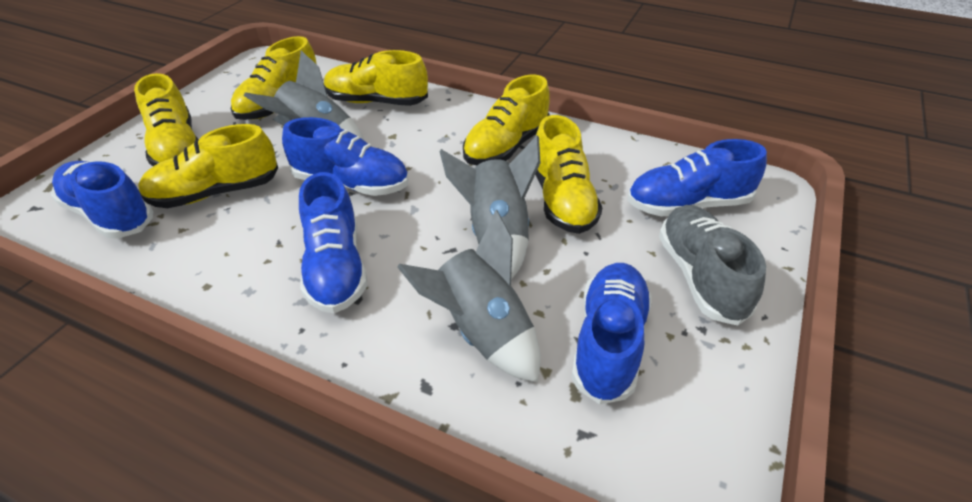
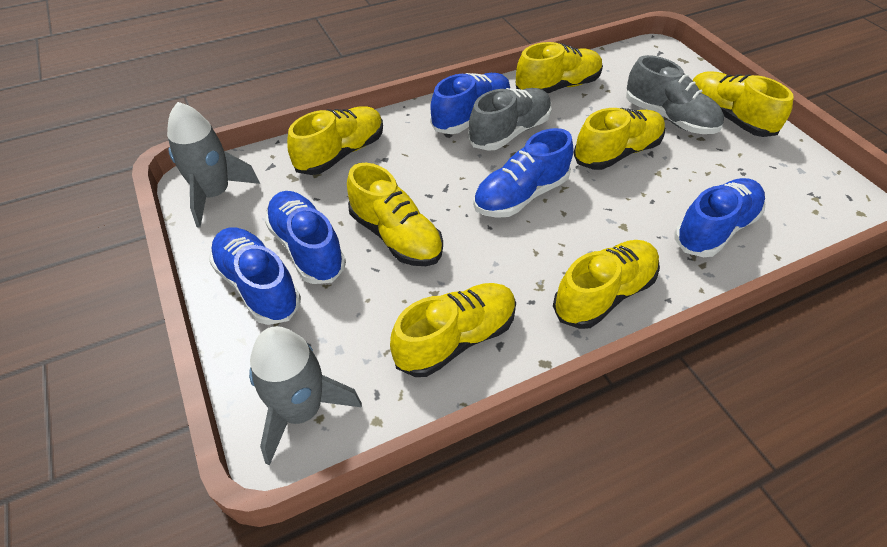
grey rocket: [244,51,364,140] [397,210,541,382] [439,135,540,280] = 3 -> [167,102,260,228] [249,326,362,465] = 2
grey shoe: [659,205,766,326] = 1 -> [468,88,552,151] [626,55,724,134] = 2
yellow shoe: [134,73,199,166] [138,124,278,208] [231,36,317,120] [324,50,428,106] [463,75,550,165] [535,115,602,234] = 6 -> [287,106,383,175] [347,163,443,266] [390,283,516,377] [516,42,603,94] [553,240,660,329] [573,108,665,170] [693,72,794,137] = 7

